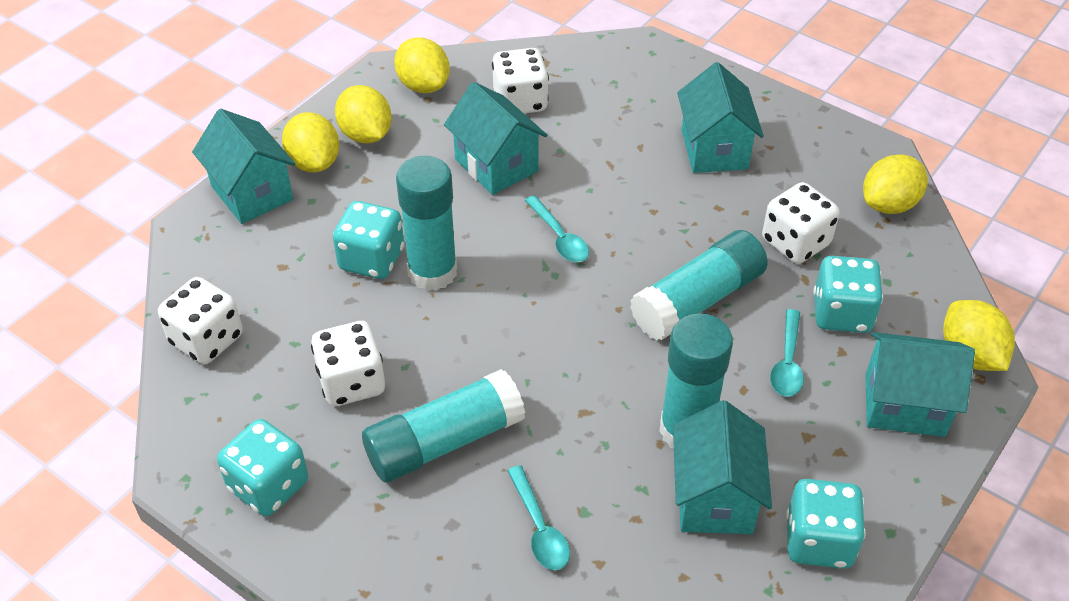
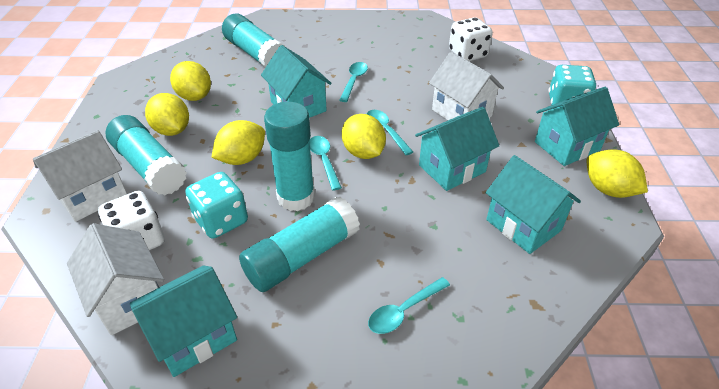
turquoise dice: [217,419,308,516] [333,201,404,279] [786,479,866,569] [813,256,883,333] = 4 -> [185,172,248,239] [548,65,596,105] = 2
turquoise spoon: [507,465,570,570] [525,195,589,262] [770,309,804,397] = 3 -> [309,136,342,190] [339,62,368,102] [367,110,413,155] [368,277,450,334] = 4
white dice: [158,277,243,364] [311,321,385,406] [492,48,549,113] [762,182,840,264] = 4 -> [98,191,165,250] [449,17,493,61] = 2
white house: none = 0 -> [33,130,127,222] [67,223,164,335] [429,52,504,120] = 3

